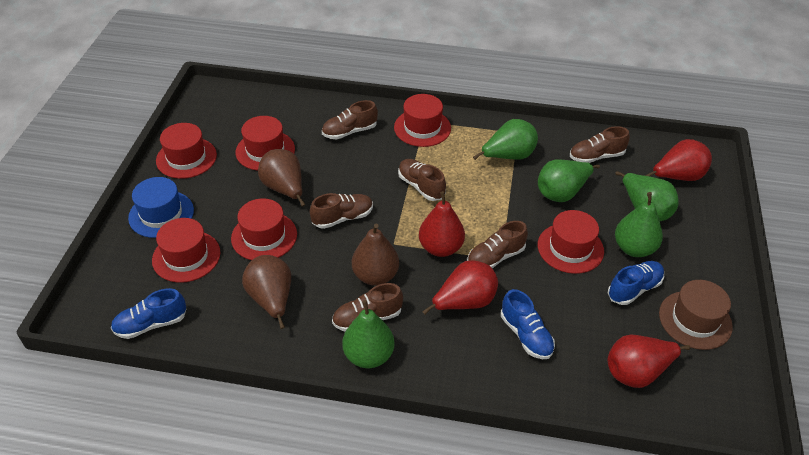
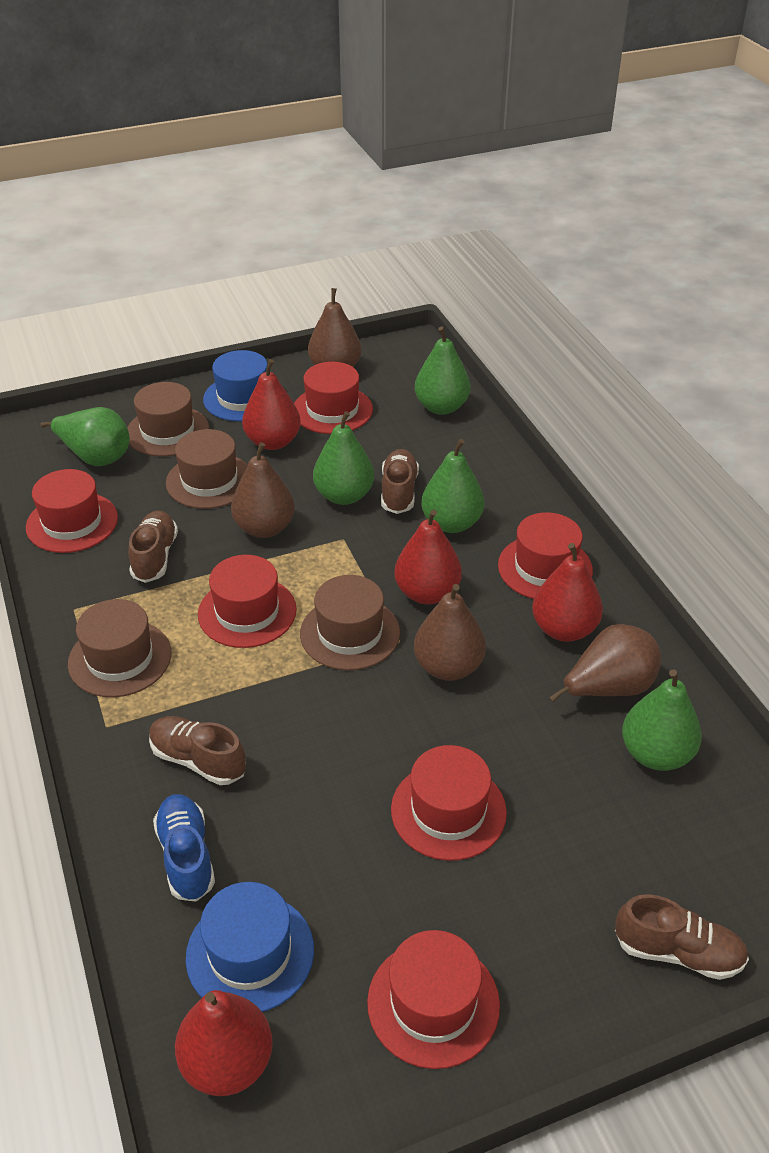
blue hat: [128,177,194,238] = 1 -> [186,882,314,1012] [203,350,267,422] = 2
blue shoe: [111,288,186,339] [501,289,555,359] [608,261,664,305] = 3 -> [153,794,215,902] = 1
brown hat: [659,280,733,350] = 1 -> [68,599,171,697] [127,382,209,456] [166,429,248,509] [300,575,400,670] = 4
brown pear: [242,255,291,329] [258,149,305,207] [352,224,399,286] = 3 -> [231,442,295,538] [308,288,362,367] [414,584,486,681] [549,624,661,703] = 4
brown shoe: [310,193,373,229] [322,100,378,140] [332,283,403,332] [398,159,446,201] [467,221,528,268] [570,126,630,163] = 6 -> [128,510,178,583] [149,716,246,785] [381,449,419,514] [615,894,749,980] = 4

